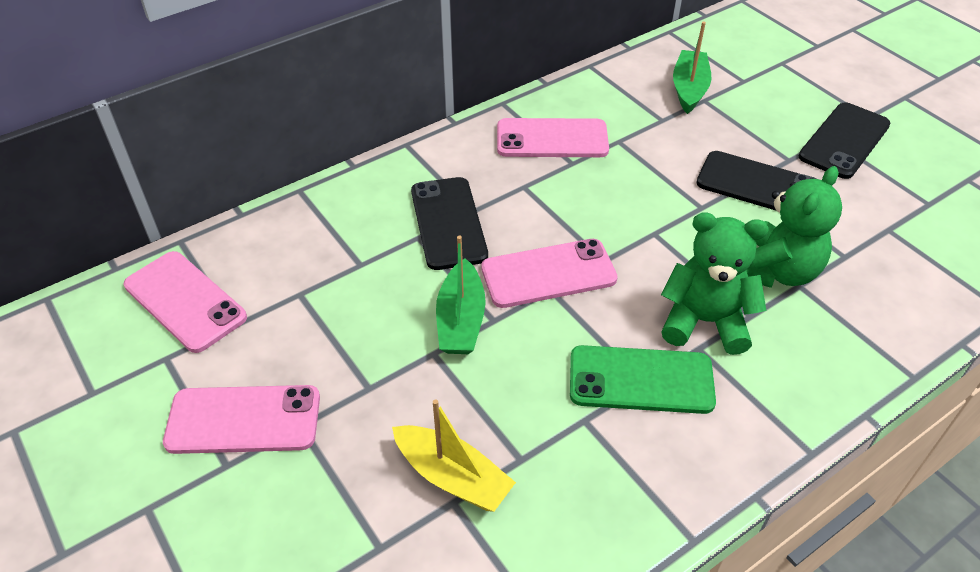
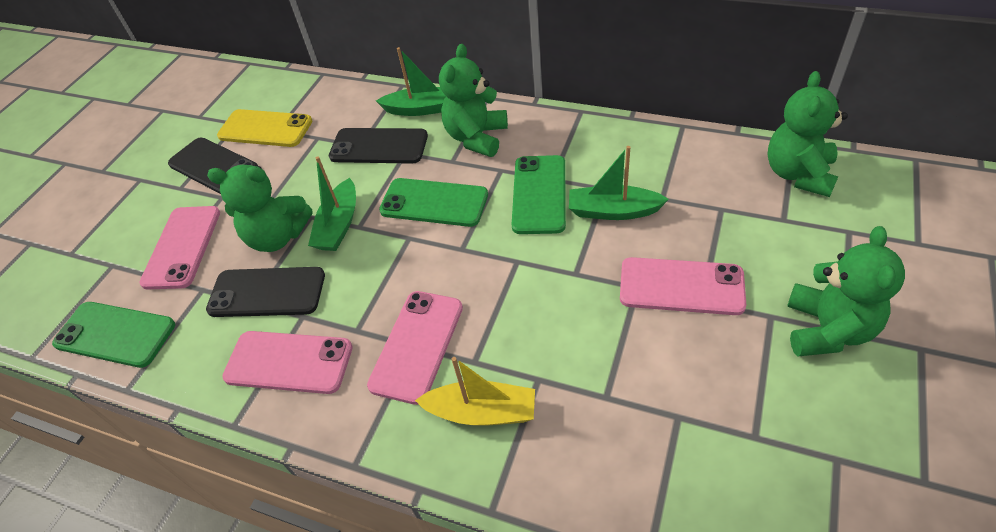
green boat: [436,236,486,354] [673,21,711,114] = 2 -> [308,156,356,251] [376,47,446,116] [569,146,669,220] = 3
green phone: [570,345,716,414] = 1 -> [52,302,175,368] [379,178,488,227] [512,155,566,234] = 3
green teddy bear: [661,212,768,355] [747,166,842,288] = 2 -> [207,165,312,252] [439,44,508,157] [768,71,848,197] [787,226,905,356] = 4
yellow phone: none = 0 -> [217,109,312,147] = 1

